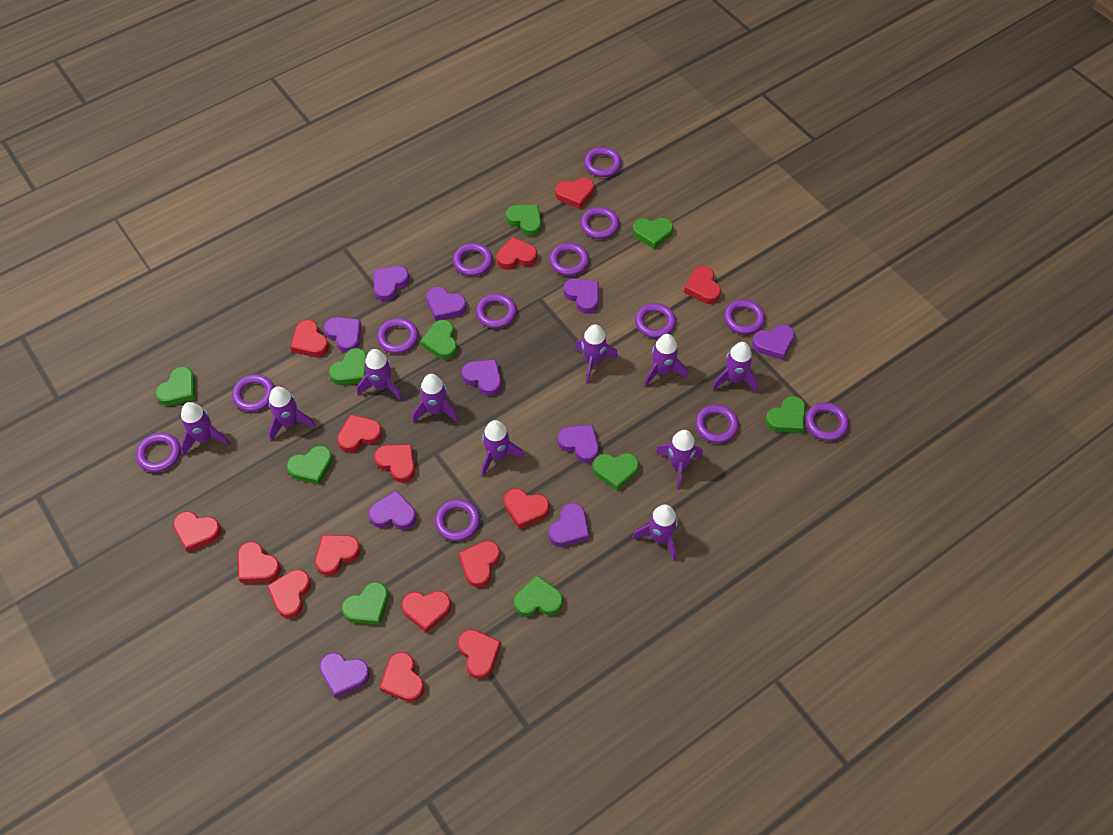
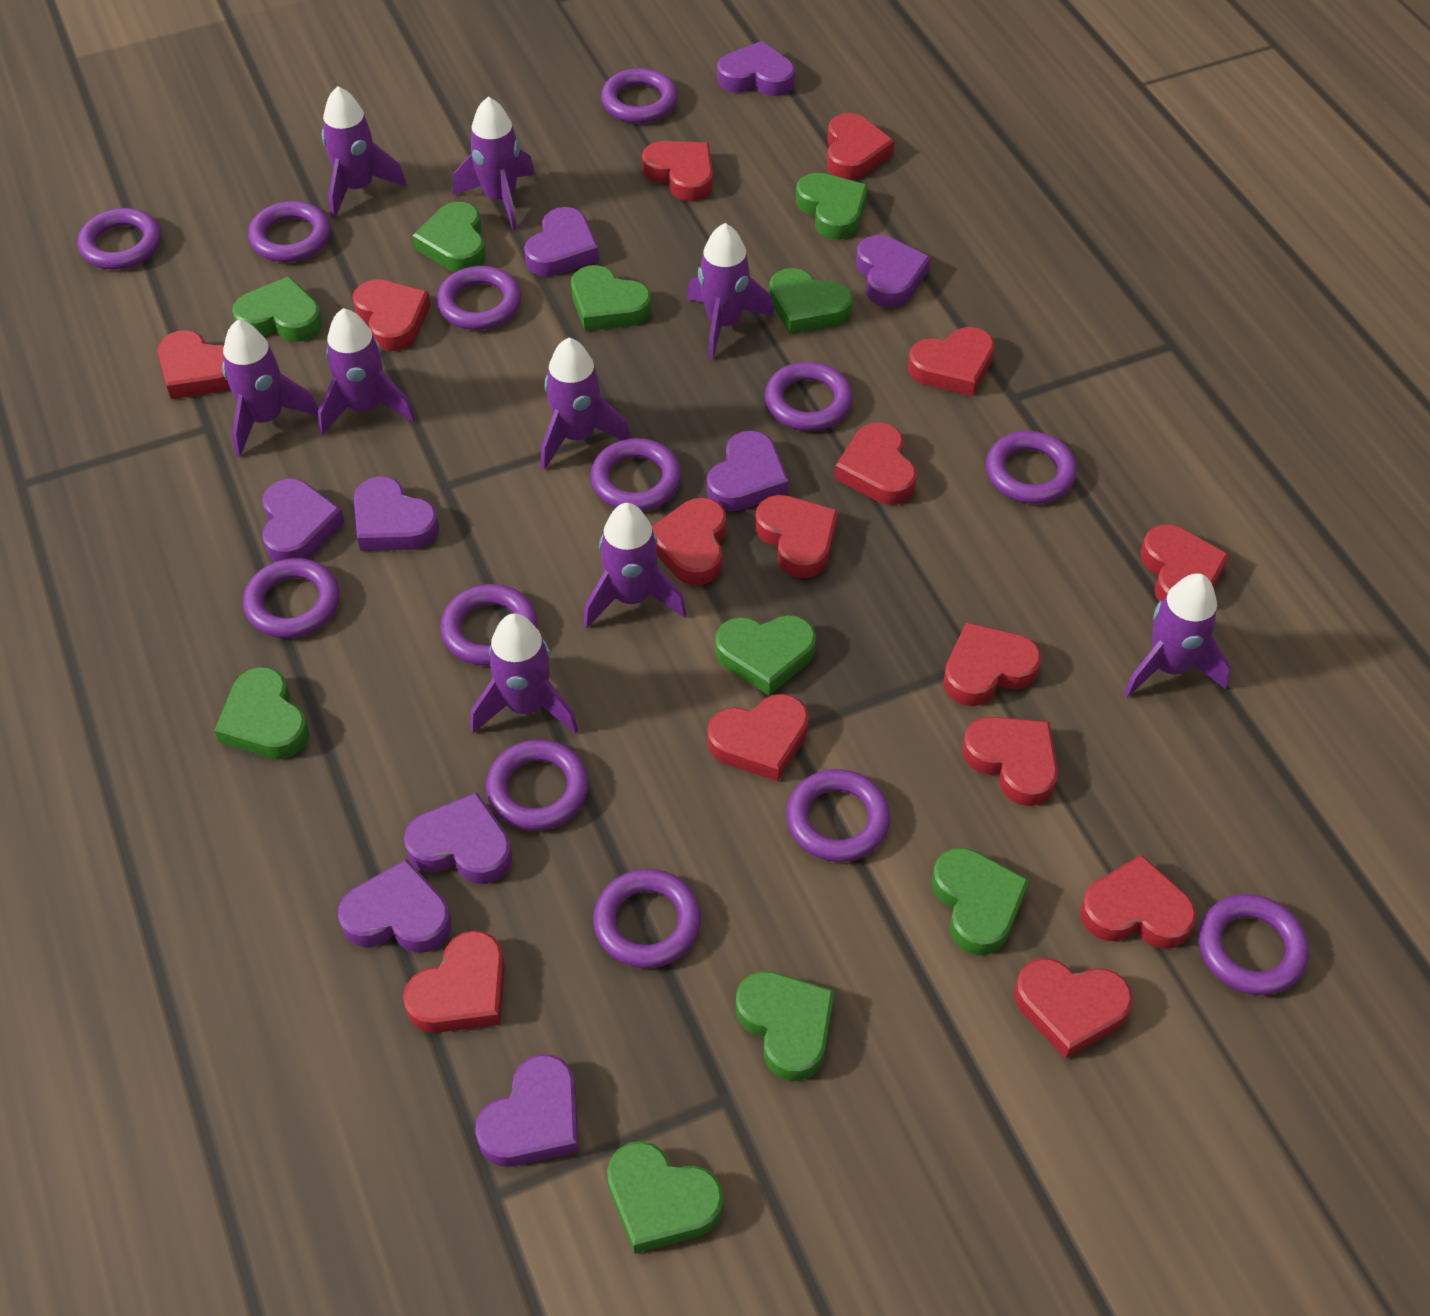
purple heart: [319,653,370,698] [324,317,361,353] [369,490,416,530] [374,266,409,301] [426,287,467,321] [462,360,502,396] [549,503,589,547] [558,425,599,463] [564,278,599,314] [752,324,795,360] = 10 -> [262,479,344,562] [338,859,451,953] [354,476,439,551] [404,792,512,884] [475,1054,578,1167] [524,207,599,277] [707,431,789,511] [717,41,795,96] [856,235,931,307] = 9
purple rocket: [181,402,230,455] [268,386,316,442] [357,349,402,401] [412,374,459,423] [481,420,525,476] [575,324,618,383] [632,504,678,561] [644,334,688,387] [655,430,703,489] [712,342,758,392] = 10 -> [222,320,319,457] [318,308,415,435] [322,86,407,219] [453,97,535,230] [471,613,578,734] [541,338,631,470] [584,503,686,628] [687,223,775,360] [1124,573,1231,697] = 9

